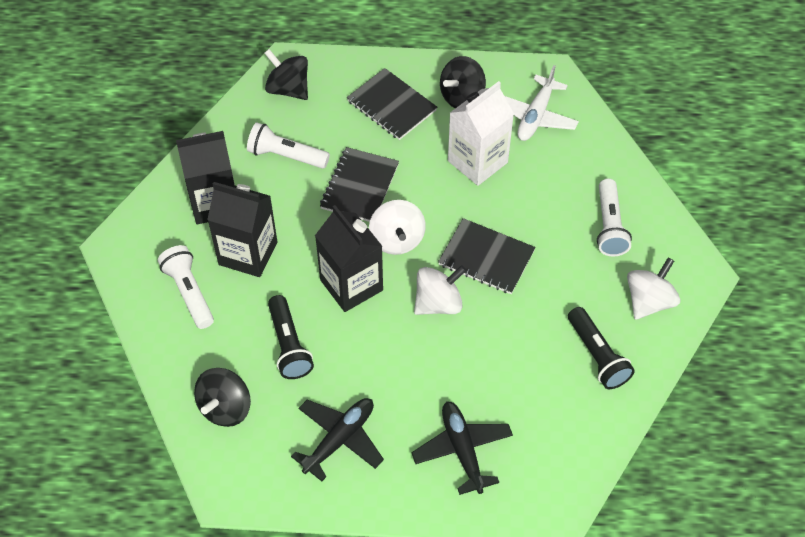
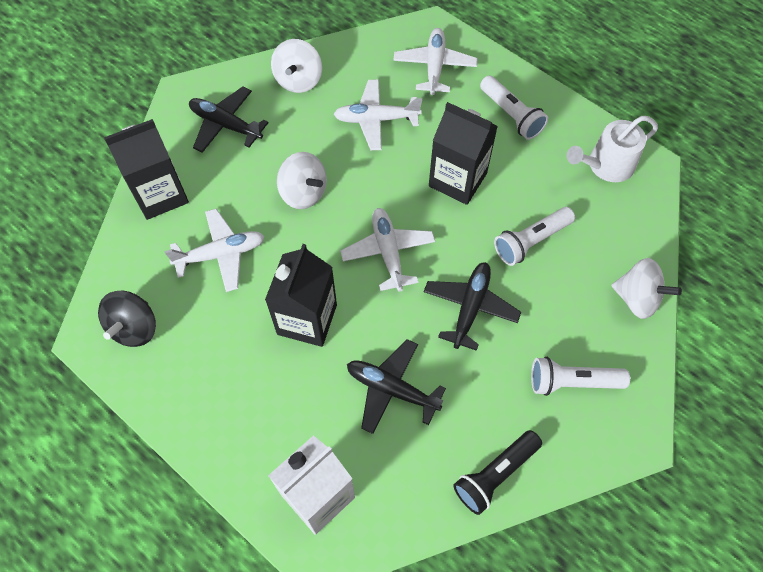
black flashlight: [268,295,314,379] [568,307,635,389] = 2 -> [453,430,542,515] = 1
black notebook: [320,147,399,222] [347,68,437,140] [438,218,535,294] = 3 -> none = 0
black plane: [291,398,384,481] [411,401,513,495] = 2 -> [189,87,269,153] [347,339,446,434] [424,262,521,351] = 3
black spinning top: [194,368,251,427] [265,49,308,100] [440,56,486,108] = 3 -> [98,291,156,347] = 1
white plane: [505,65,579,141] = 1 -> [165,209,265,292] [334,79,422,150] [340,208,435,292] [393,28,478,95] = 4
white watering can: none = 0 -> [567,116,658,182] = 1

